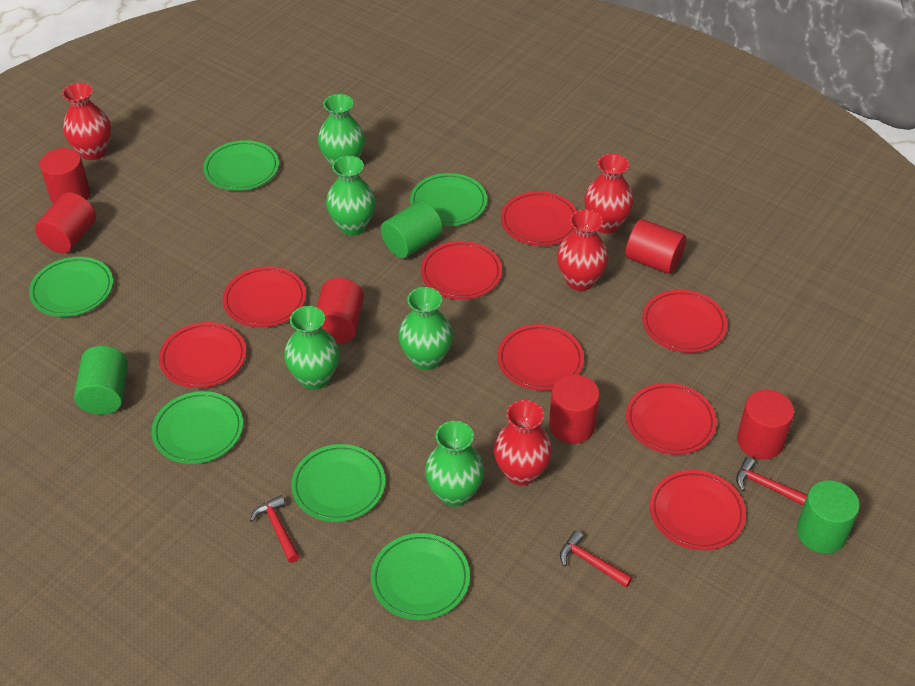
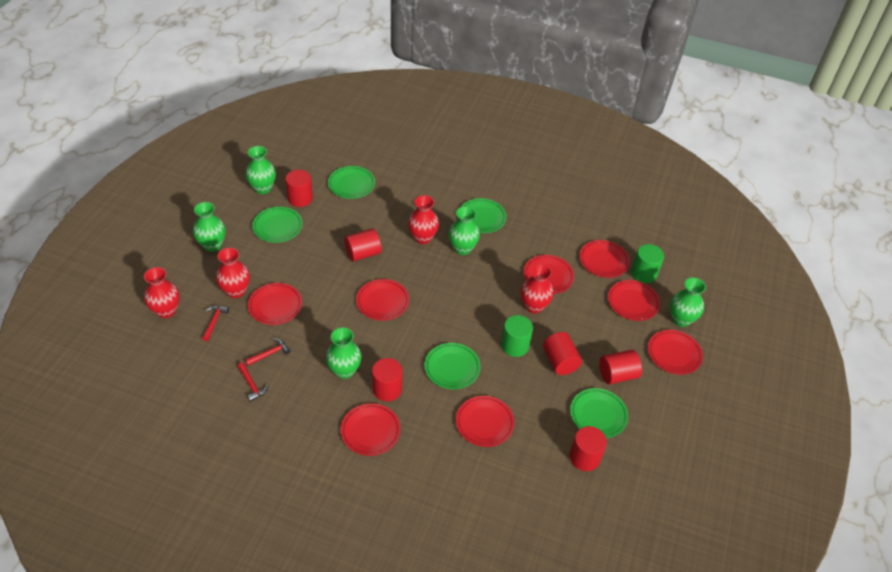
green cylinder: [74,346,128,415] [381,200,443,258] [797,480,860,554] = 3 -> [501,315,533,357] [631,244,664,283] = 2
green plate: [29,257,113,317] [152,391,243,464] [203,140,279,191] [291,444,385,522] [371,533,470,620] [410,173,487,226] = 6 -> [252,207,303,243] [328,166,375,199] [425,343,481,389] [461,198,507,233] [570,388,628,438] = 5

